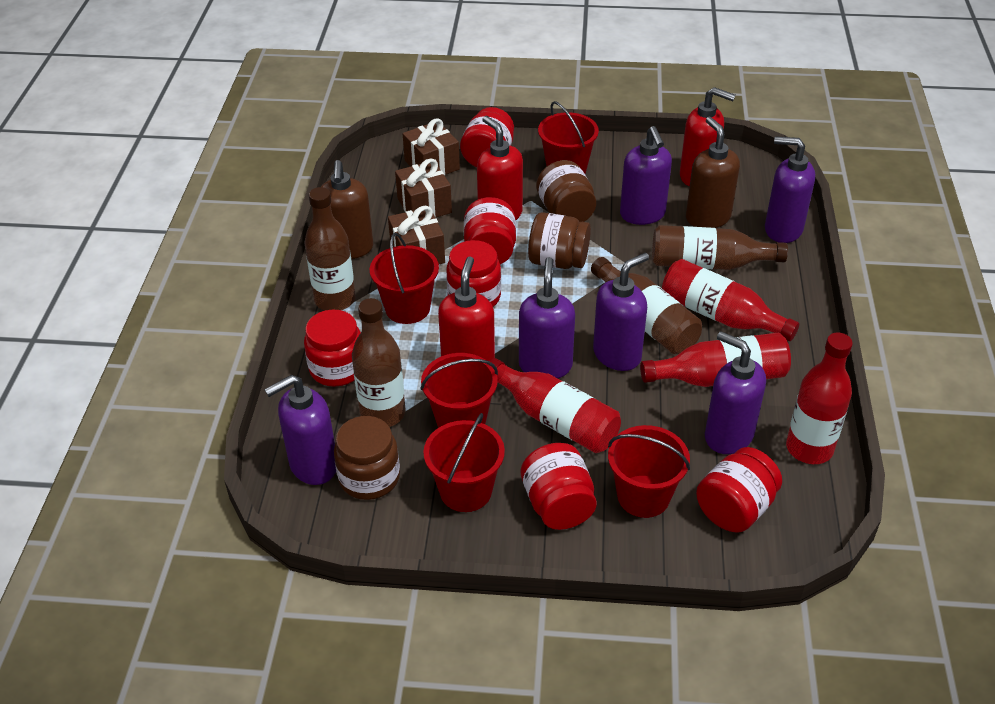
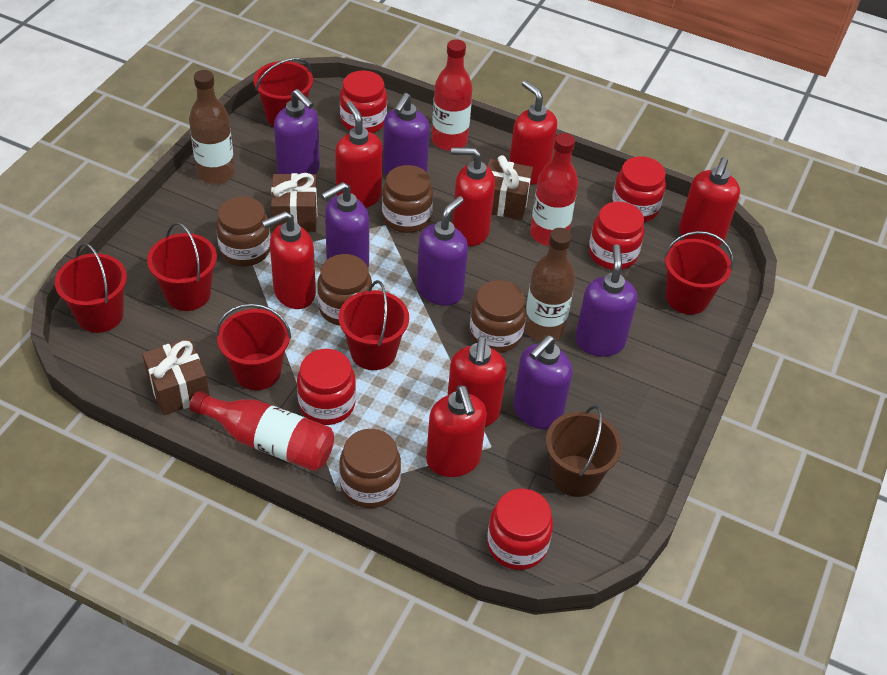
brown bottle: [305,187,356,311] [352,298,406,427] [591,257,702,354] [652,225,788,270] = 4 -> [189,70,235,184] [524,228,575,342] = 2
brown bucket: none = 0 -> [546,405,622,497] = 1
brown jar: [334,416,400,500] [528,212,591,269] [536,160,596,222] = 3 -> [216,196,271,266] [317,254,372,326] [339,429,401,508] [382,165,433,233] [470,280,527,353] = 5
brown soap dispenser: [321,160,373,259] [686,117,740,228] = 2 -> none = 0
red bottle: [489,358,621,453] [640,333,791,387] [662,259,799,341] [786,332,853,464] = 4 -> [189,391,334,471] [432,39,473,151] [530,133,578,246] = 3
red bucket: [370,233,439,324] [421,353,498,428] [423,413,505,512] [538,101,599,174] [608,425,690,518] = 5 -> [55,243,127,333] [147,222,217,311] [216,304,291,390] [254,58,313,127] [339,280,409,370] [664,231,734,315] = 6
red jar: [304,310,361,387] [447,240,501,307] [460,107,514,167] [464,197,516,264] [521,443,597,530] [696,447,782,533] = 6 -> [297,349,356,425] [340,71,387,133] [487,489,553,570] [589,202,644,270] [612,156,666,222] = 5
red soap dispenser: [438,256,495,361] [477,116,523,220] [680,87,735,186] = 3 -> [262,211,316,309] [335,101,383,208] [426,385,487,477] [448,336,507,427] [451,147,495,246] [509,80,557,185] [679,157,740,246] = 7

